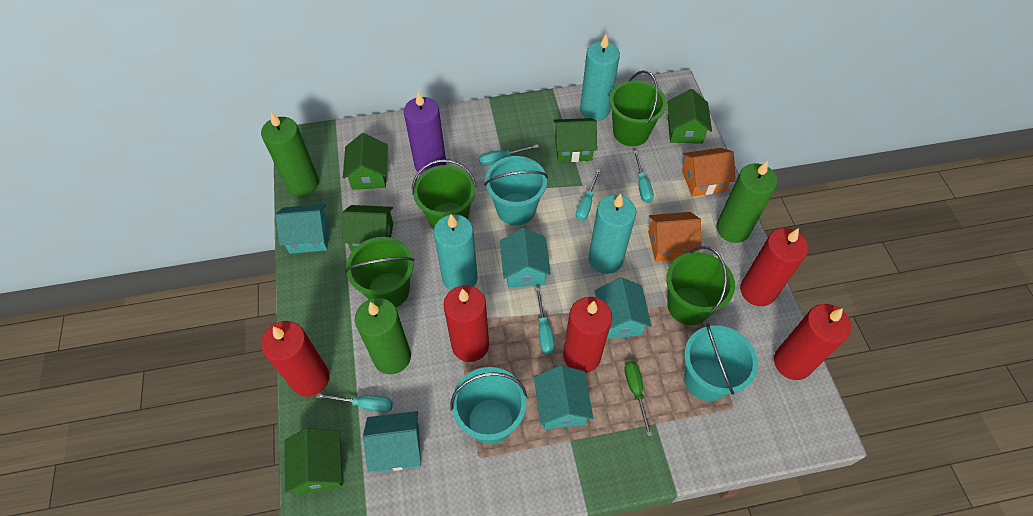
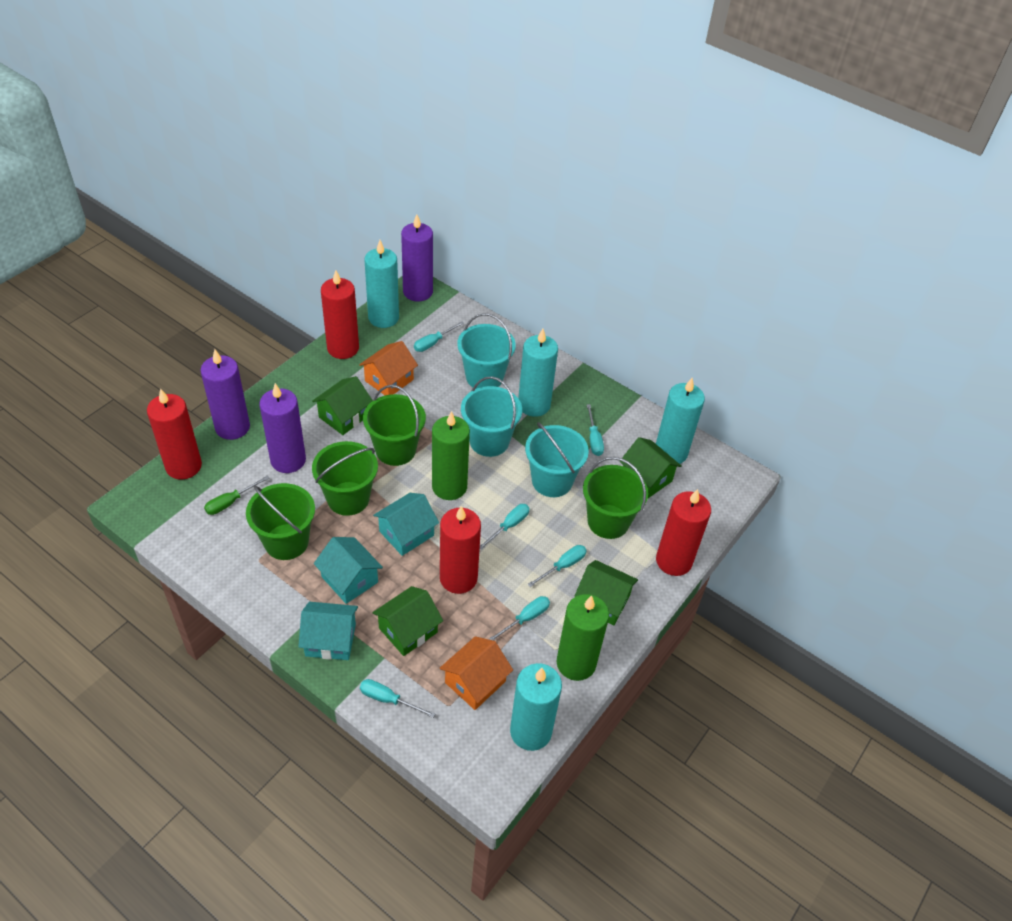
green candle: [261,112,319,197] [355,298,411,374] [716,160,778,243] = 3 -> [432,411,470,500] [556,594,609,681] = 2
green house: [284,428,342,495] [342,205,393,251] [343,133,388,190] [553,118,597,162] [667,89,712,144] = 5 -> [312,376,373,435] [373,586,443,656] [574,560,638,625] [619,437,681,498] = 4
purple candle: [404,91,446,174] = 1 -> [201,349,250,440] [259,383,306,473] [401,214,433,301] = 3
red candle: [261,321,330,397] [444,285,489,362] [563,297,612,373] [740,228,808,306] [774,304,851,380] = 5 -> [147,388,202,480] [321,270,359,359] [440,506,481,594] [656,489,711,576] = 4
turquoise candle: [434,214,478,291] [580,34,620,121] [589,193,636,274] = 3 -> [365,240,399,328] [510,663,562,751] [518,329,558,417] [656,378,705,464] = 4
turquoise house: [275,204,329,254] [363,411,421,472] [500,228,551,287] [534,365,593,429] [595,277,651,339] = 5 -> [298,602,358,660] [314,537,383,604] [373,493,439,556] = 3
turquoise screwdriver: [316,393,393,413] [479,144,539,166] [536,288,554,354] [576,169,601,221] [633,150,654,203] = 5 -> [360,679,435,718] [414,321,464,352] [480,504,530,550] [489,596,550,641] [528,545,587,587] [587,404,604,456] = 6

